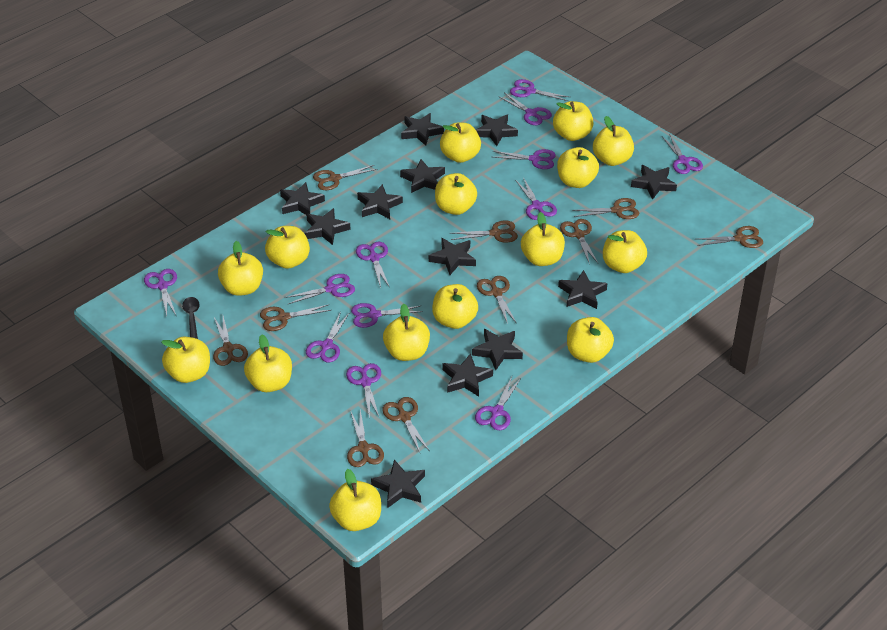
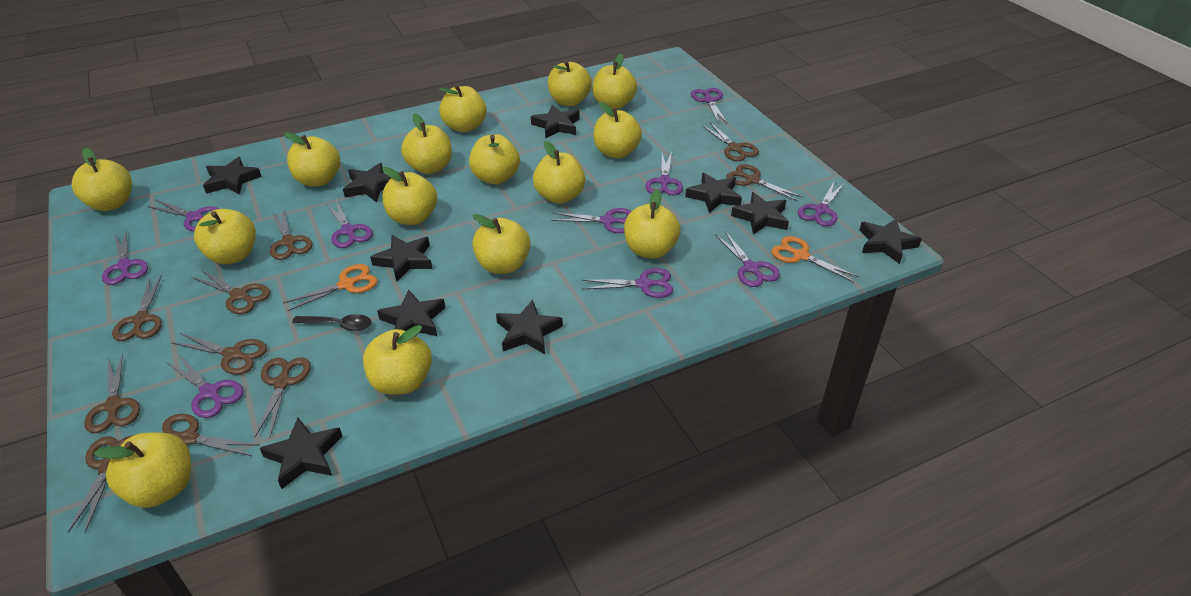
black star: [280,182,325,215] [305,208,351,245] [357,184,403,219] [371,459,425,508] [400,159,445,193] [401,113,444,146] [429,238,476,275] [442,353,493,397] [472,329,523,370] [476,114,518,146] [558,270,607,309] [631,165,677,200] = 12 -> [203,157,262,195] [260,418,343,489] [343,163,391,202] [370,235,432,282] [377,290,445,336] [496,300,563,354] [531,105,579,138] [685,172,742,213] [731,192,789,235] [859,219,922,264] = 10
orange scissors: none = 0 -> [283,264,377,311] [771,236,859,282] = 2
purple scissors: [144,269,177,316] [285,274,355,304] [306,312,349,362] [346,363,381,419] [351,303,423,328] [356,242,390,288] [475,377,521,430] [493,149,556,169] [498,92,552,125] [510,79,569,101] [515,177,557,220] [662,134,703,174] = 12 -> [102,231,148,285] [147,200,220,232] [166,354,243,418] [326,200,373,248] [551,208,631,233] [582,268,673,298] [646,152,683,195] [691,88,727,123] [715,231,780,287] [798,180,845,226] = 10

